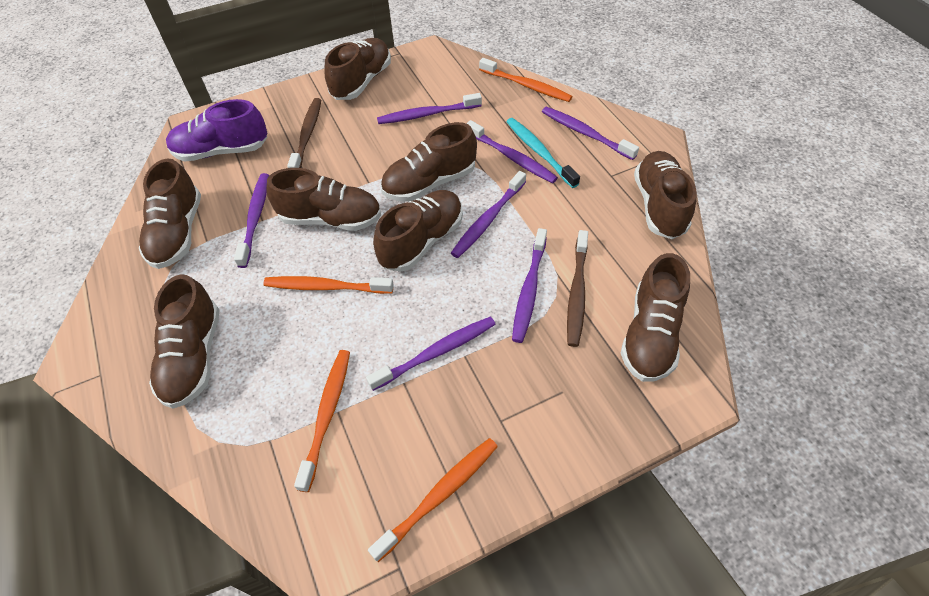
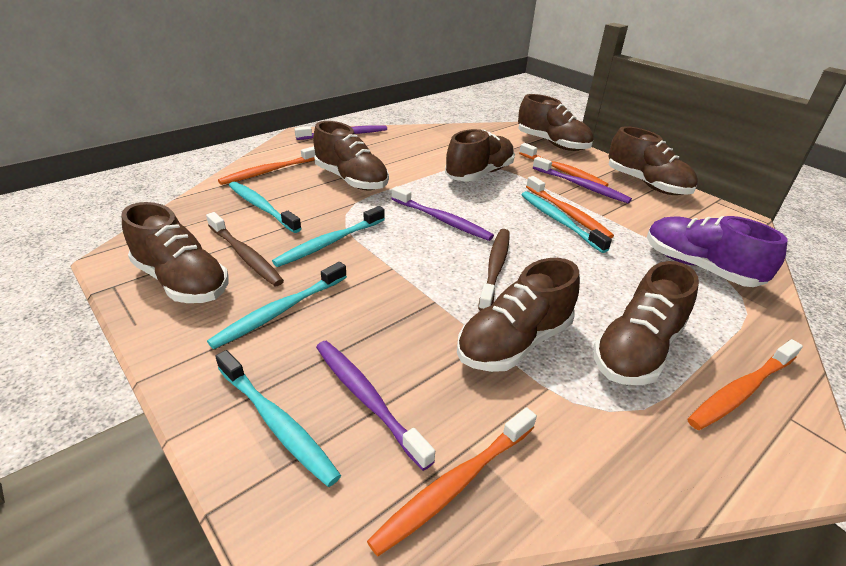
brown shoe: [139,158,201,269] [149,274,220,409] [267,168,381,231] [324,38,391,100] [373,190,463,272] [381,122,477,202] [621,253,690,382] [634,151,697,239] = 8 -> [121,202,229,303] [313,121,389,191] [445,129,515,182] [457,258,580,372] [518,94,593,151] [593,261,699,385] [608,126,698,195] = 7
orange toothbrush: [263,276,394,294] [294,350,350,492] [368,438,498,562] [479,58,572,102] = 4 -> [218,146,315,185] [367,407,537,556] [519,143,609,187] [526,176,614,239] [687,339,803,430] = 5
purple toothbrush: [234,173,269,268] [366,316,496,391] [377,93,482,124] [451,171,526,258] [466,120,558,183] [512,228,547,343] [542,107,639,160] = 7 -> [294,125,387,140] [316,341,435,471] [391,186,494,241] [533,157,632,204] = 4
turquoise toothbrush: [506,118,580,188] = 1 -> [207,262,347,349] [215,350,341,487] [229,182,302,233] [272,206,385,267] [521,191,612,253] = 5

